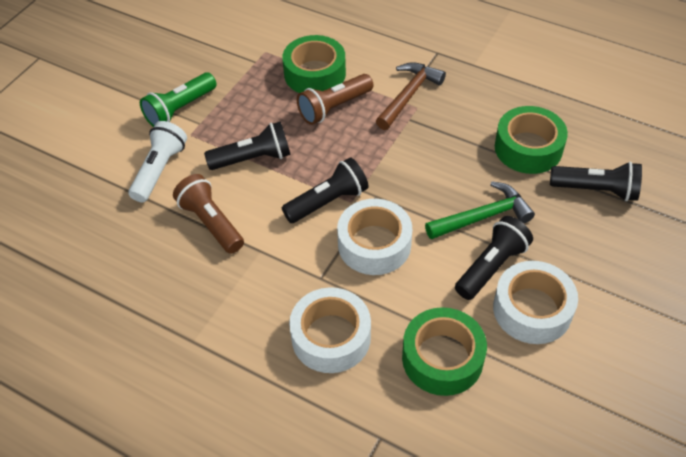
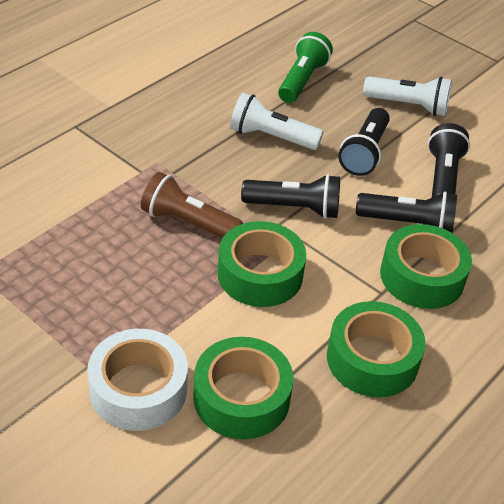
brown flashlight: [173,174,244,254] [297,74,373,125] = 2 -> [141,172,243,238] = 1
brown hammer: [376,62,446,130] = 1 -> none = 0
green hammer: [425,182,535,239] = 1 -> none = 0
green tape: [282,35,346,93] [402,307,487,396] [495,106,568,174] = 3 -> [193,337,293,439] [218,221,306,307] [327,301,426,397] [380,224,472,309] = 4
white flashlight: [128,121,187,203] = 1 -> [230,93,323,150] [363,76,452,116] = 2
white tape: [289,287,371,373] [337,199,412,275] [493,261,578,344] = 3 -> [87,329,188,431] = 1

